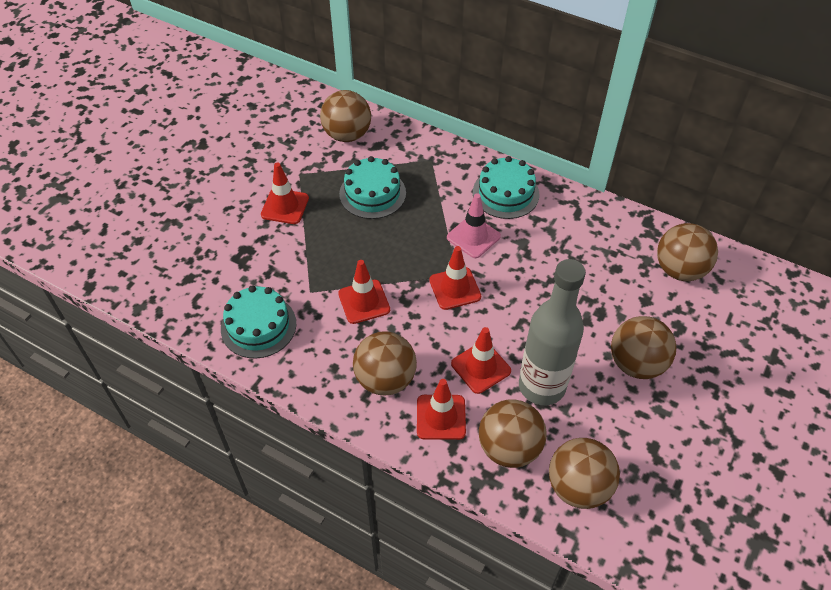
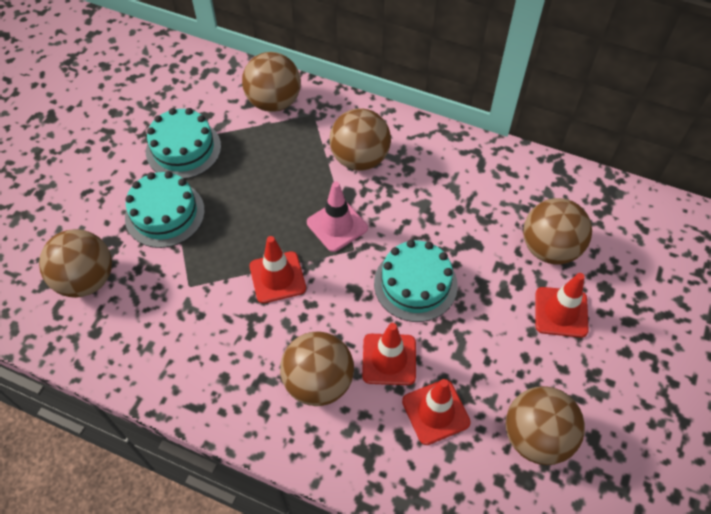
grey bottle: [519,259,586,405] = 1 -> none = 0
red traffic cone: [261,163,309,224] [338,260,390,324] [417,379,466,440] [429,246,481,310] [451,327,511,394] = 5 -> [250,236,306,303] [362,323,416,385] [402,379,471,445] [535,273,589,338] = 4

